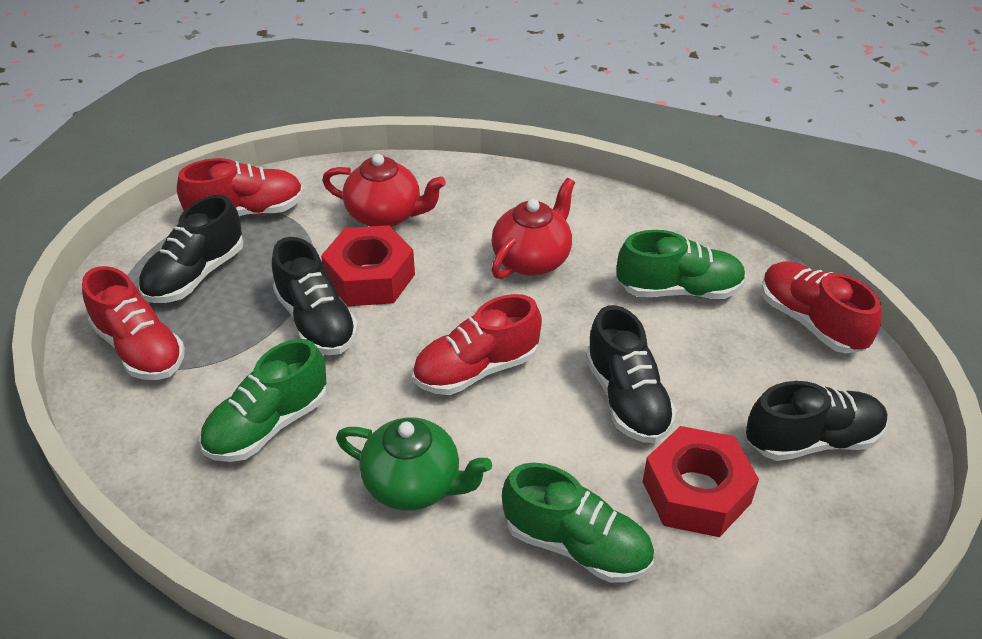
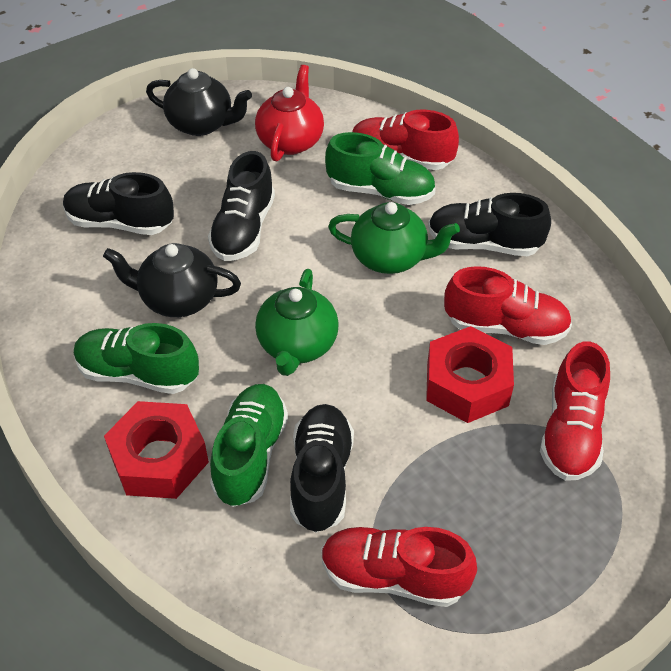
black teapot: none = 0 -> [103,243,241,317] [146,68,252,136] = 2
green teapot: [336,417,492,511] = 1 -> [255,269,339,376] [328,202,460,274] = 2
red teapot: [322,154,446,227] [491,178,575,279] = 2 -> [255,65,324,161] = 1

